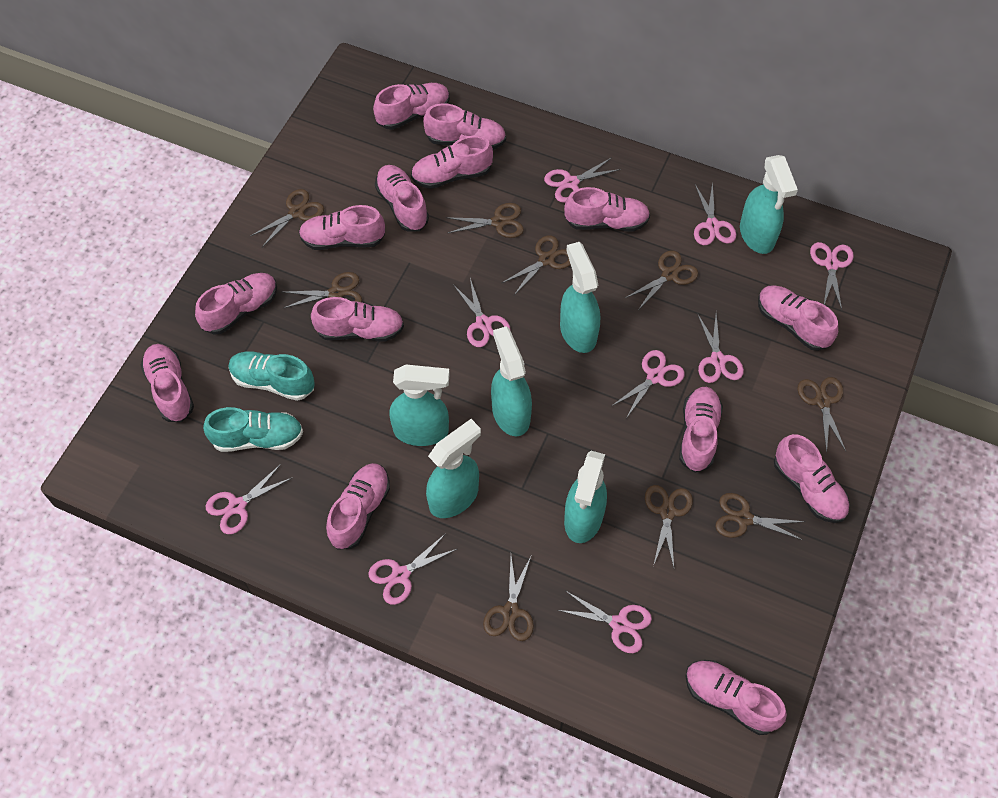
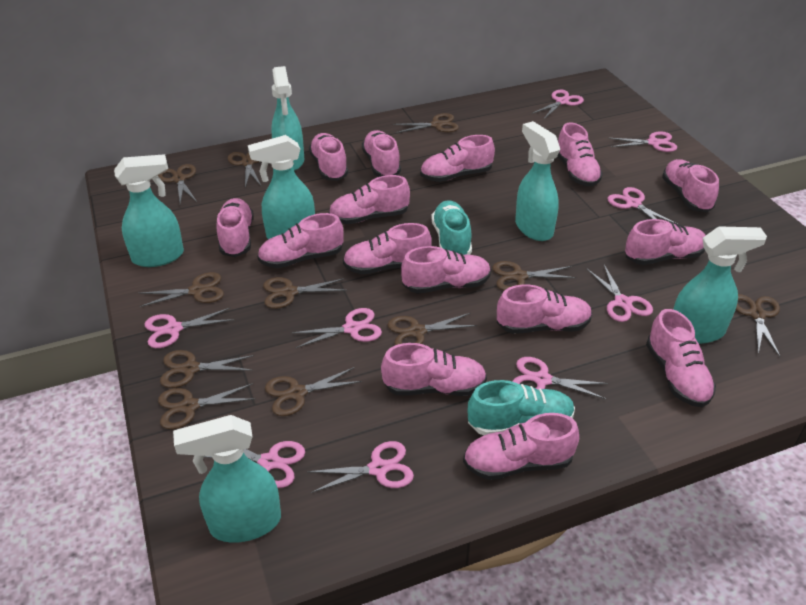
brown scissors: [251,189,324,247] [283,272,362,308] [445,203,524,238] [483,556,534,641] [502,235,571,295] [625,250,698,309] [645,485,693,567] [715,493,806,540] [797,377,846,453] = 9 -> [139,272,224,307] [158,164,197,204] [158,383,256,429] [160,350,254,388] [228,152,262,188] [263,277,347,309] [265,367,362,416] [388,313,477,345] [393,113,459,133] [492,261,576,291] [736,294,780,357] = 11
pink shoe: [141,344,194,422] [195,273,277,334] [299,205,385,250] [311,297,404,342] [326,463,390,550] [373,83,450,130] [375,165,429,232] [411,136,493,189] [423,104,506,150] [564,187,650,231] [679,387,723,473] [686,660,787,735] [758,285,838,351] [774,434,850,523] = 14 -> [216,198,254,257] [257,213,344,268] [309,133,348,181] [329,175,410,224] [343,223,432,275] [362,130,401,177] [381,343,487,396] [401,246,491,294] [420,135,495,182] [463,413,579,480] [497,285,592,334] [558,123,603,186] [625,219,706,265] [646,309,716,407] [662,159,719,212] = 15

